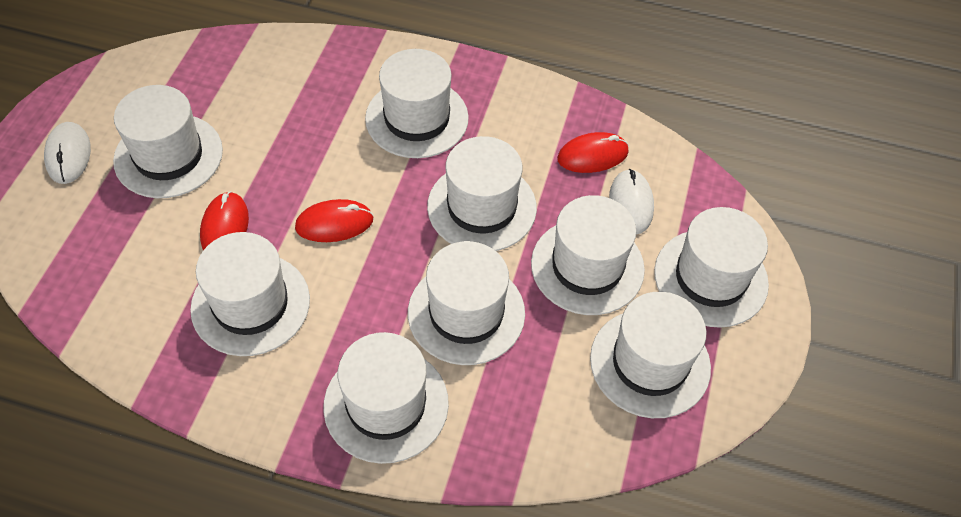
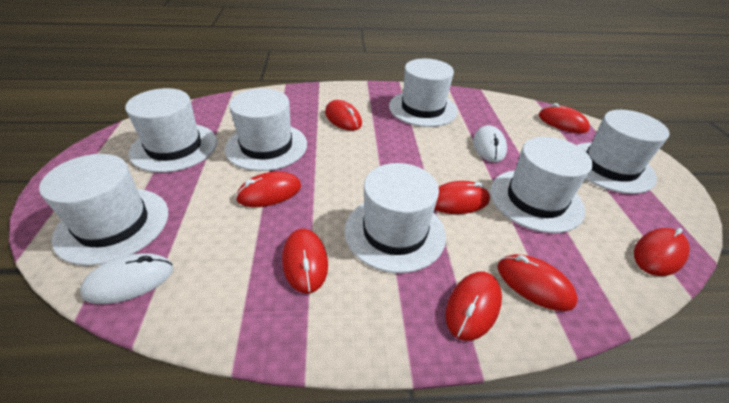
red mouse: [200,191,249,250] [295,199,373,242] [557,132,629,173] = 3 -> [236,171,301,207] [282,229,328,293] [325,100,362,131] [434,181,490,214] [446,272,502,341] [497,254,578,311] [539,103,590,134] [634,228,690,276] = 8
white hat: [113,85,223,198] [190,232,310,356] [323,332,449,464] [365,49,469,158] [408,241,525,365] [427,136,537,251] [531,195,645,315] [590,292,711,418] [654,207,769,328] = 9 -> [39,154,168,266] [125,88,217,173] [225,89,307,171] [345,163,446,273] [389,59,458,127] [490,137,593,233] [577,110,669,194] = 7

